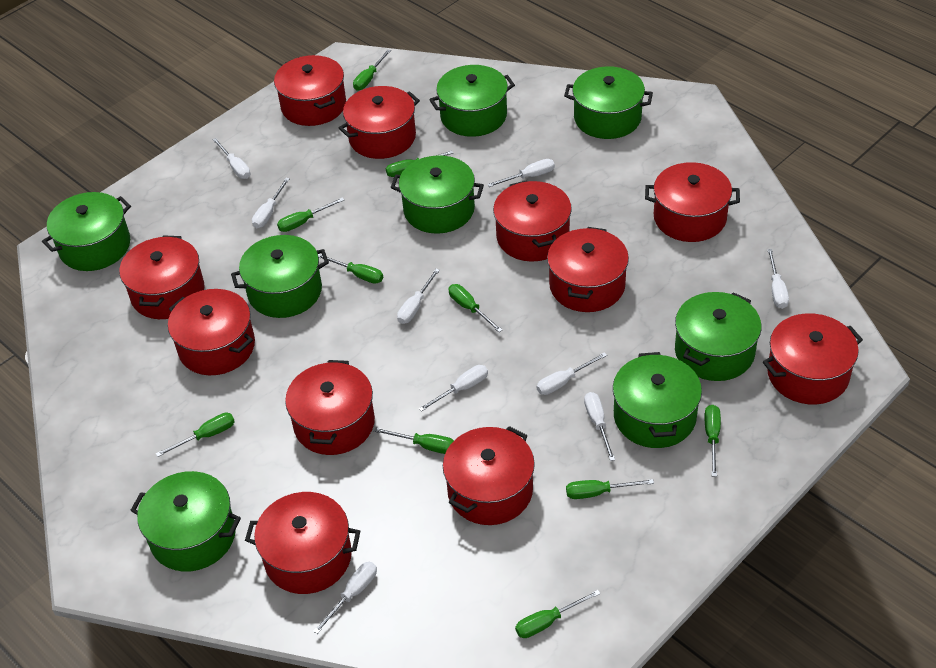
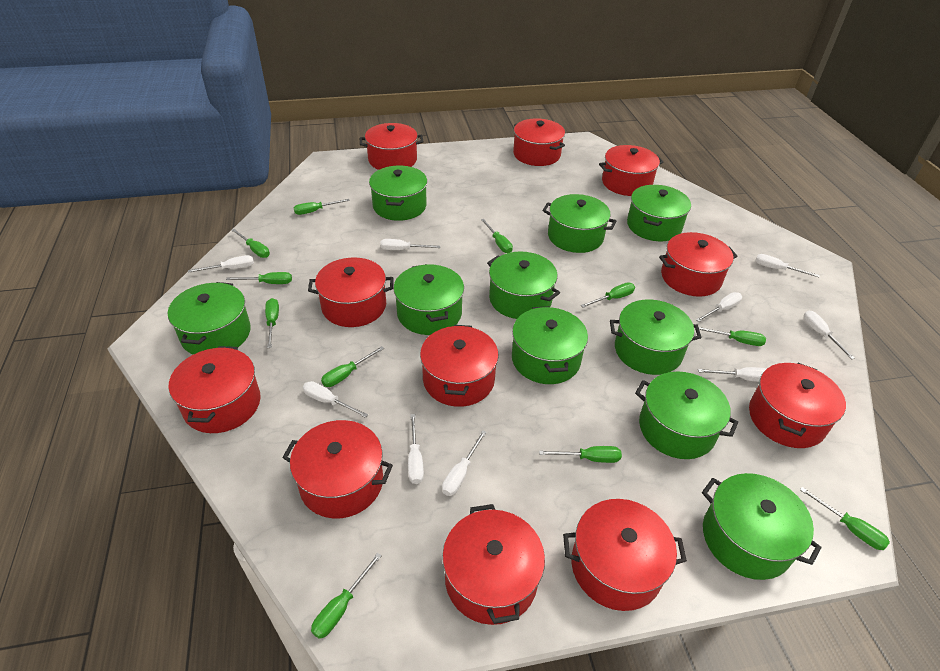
green pot: [42,192,131,271] [130,471,241,572] [231,235,329,318] [391,155,484,234] [429,65,515,137] [564,66,653,139] [613,352,702,448] [675,292,761,381] = 8 -> [168,282,251,355] [369,166,427,221] [393,264,464,335] [487,251,560,319] [512,306,588,384] [542,194,616,253] [610,300,701,375] [627,185,691,241] [635,371,738,459] [702,473,822,580] = 10
green screwdriver: [156,413,235,457] [277,198,344,232] [318,254,383,284] [353,49,391,91] [374,427,454,454] [386,150,453,177] [448,284,502,332] [515,589,601,638] [566,479,654,499] [704,405,721,477] = 10 -> [226,272,292,284] [231,229,270,258] [265,298,279,348] [294,199,350,215] [311,553,382,639] [321,346,384,387] [481,219,513,253] [539,446,622,463] [581,283,635,308] [699,327,766,346] [800,487,890,550] = 11

